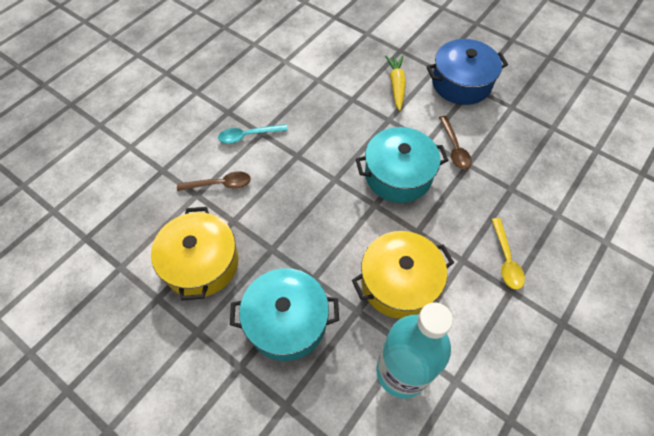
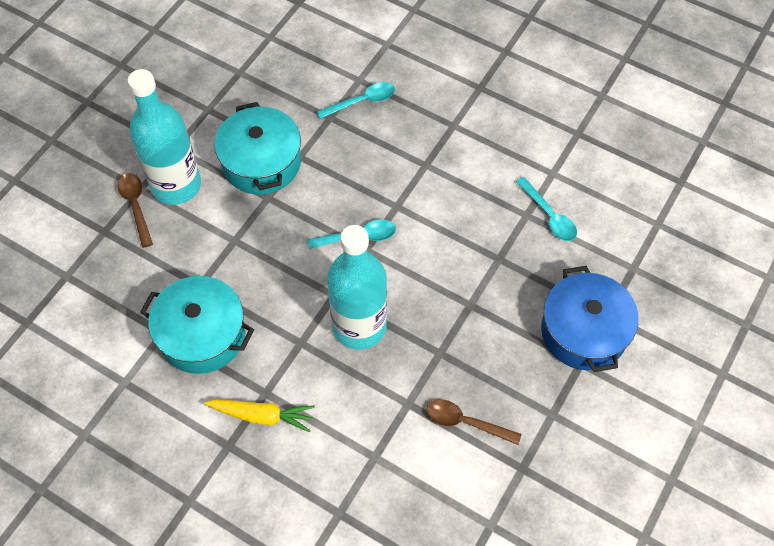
turquoise bottle: [376,303,453,398] = 1 -> [128,69,201,205] [327,225,387,350] = 2
turquoise spoon: [218,124,288,144] = 1 -> [308,219,396,249] [316,82,395,119] [516,177,577,241] = 3
yellow pot: [151,207,239,300] [352,231,454,319] = 2 -> none = 0
yellow spoon: [491,218,525,290] = 1 -> none = 0

